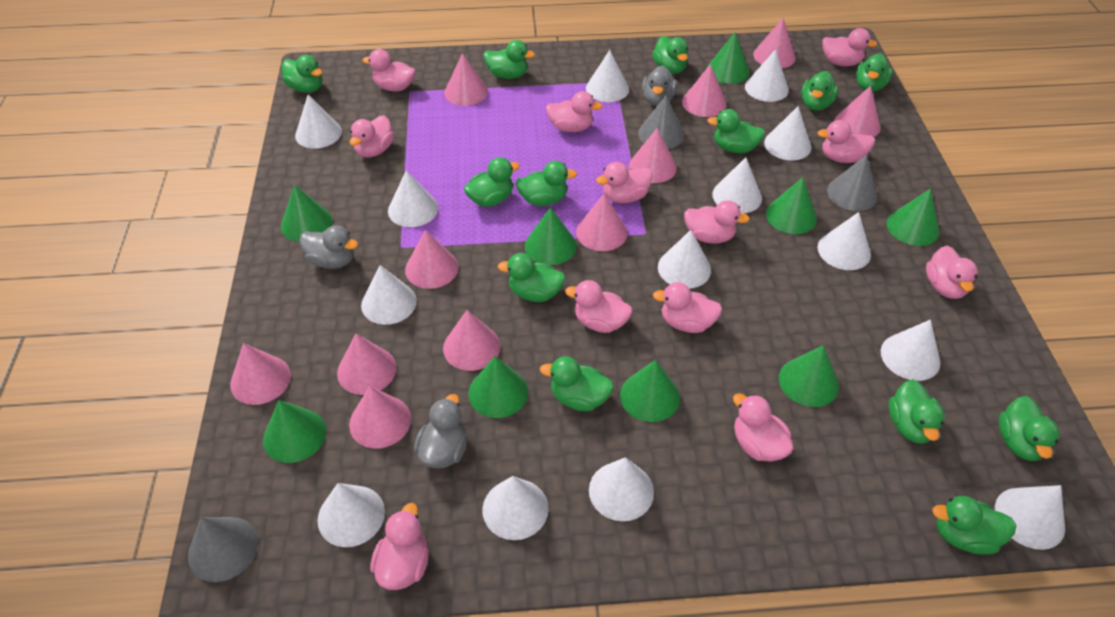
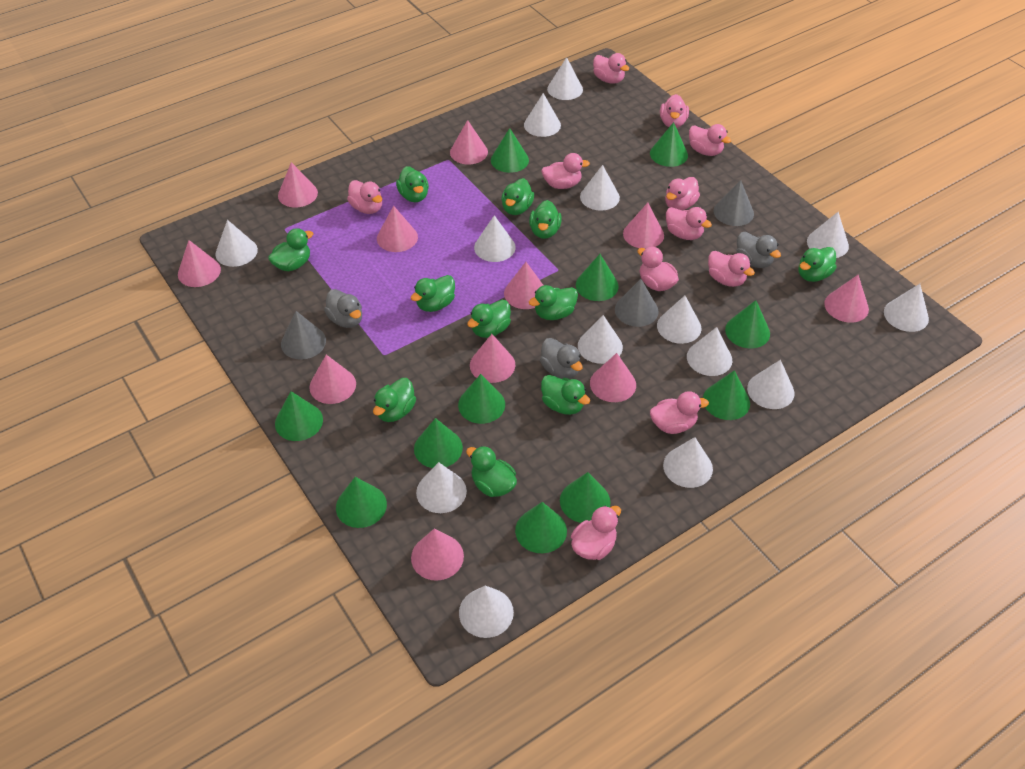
green cone: [263,400,326,463] [281,184,332,242] [468,356,528,418] [525,207,577,265] [620,360,680,422] [707,32,750,84] [766,177,817,234] [779,345,839,407] [887,188,939,246] = 9 -> [275,391,323,441] [336,477,387,528] [414,418,463,468] [458,374,505,424] [491,128,529,173] [515,502,567,553] [560,472,611,523] [576,254,618,301] [650,122,688,167] [703,370,750,420] [725,300,770,348] = 11
green duck: [282,55,322,93] [464,157,520,207] [484,40,535,79] [498,253,565,302] [515,161,577,206] [540,356,614,411] [652,36,688,74] [707,109,765,153] [801,71,839,111] [856,53,893,92] [888,379,945,444] [932,496,1017,555] [999,396,1060,461] = 13 -> [268,228,313,271] [373,378,416,422] [396,166,429,202] [411,275,455,312] [466,446,517,497] [467,300,511,338] [501,178,534,215] [529,200,562,239] [529,285,578,320] [541,375,590,415] [798,247,837,282] = 11
pink duck: [349,115,394,158] [362,49,415,92] [370,503,429,590] [546,91,603,132] [565,280,632,333] [596,162,653,203] [653,282,722,333] [684,200,750,244] [733,393,794,461] [817,120,875,163] [822,28,878,66] [926,245,978,299] = 12 -> [347,180,382,214] [541,153,590,189] [571,506,621,560] [593,53,629,84] [637,247,679,291] [650,391,709,434] [660,94,689,128] [665,177,700,210] [666,207,712,240] [689,124,731,156] [708,251,755,287] = 11

